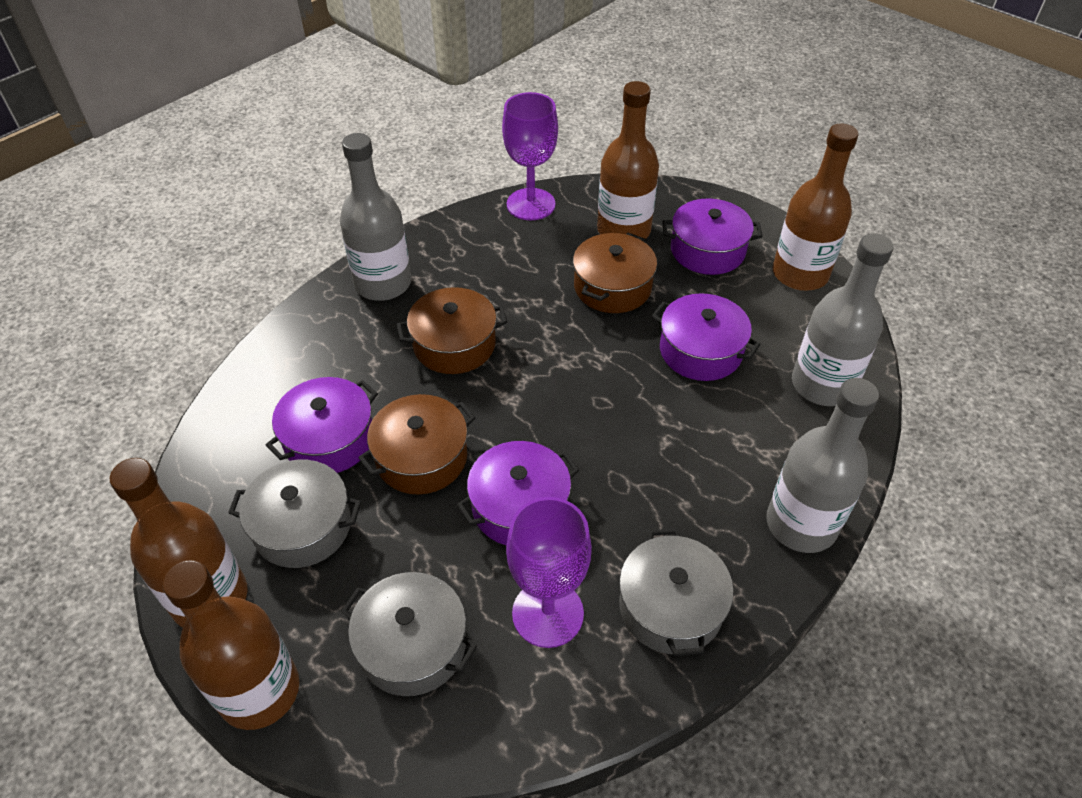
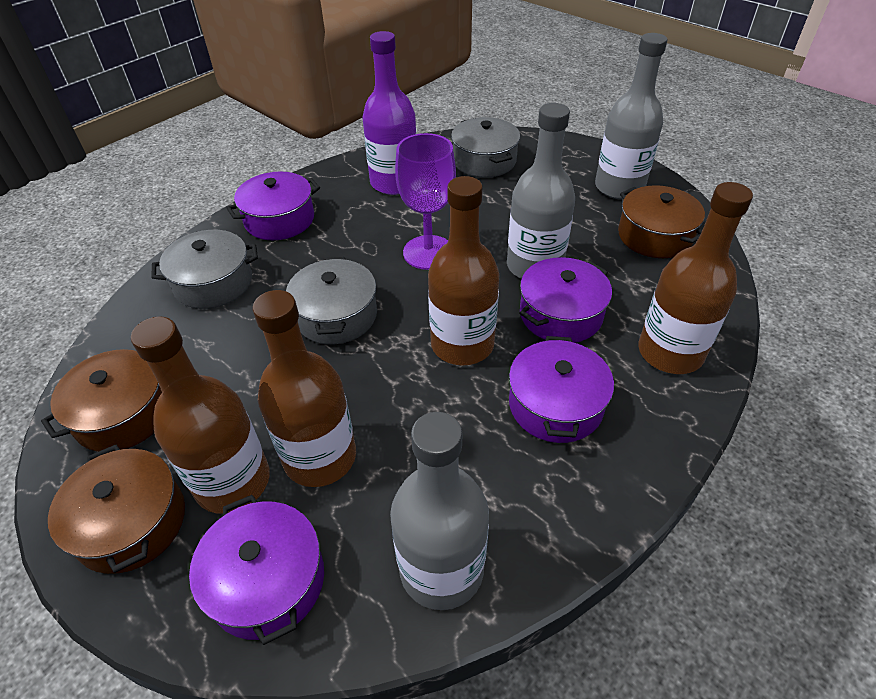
purple bottle: none = 0 -> [362,31,417,195] = 1
purple goblet: [502,92,558,220] [506,497,592,648] = 2 -> [395,133,456,270] = 1

